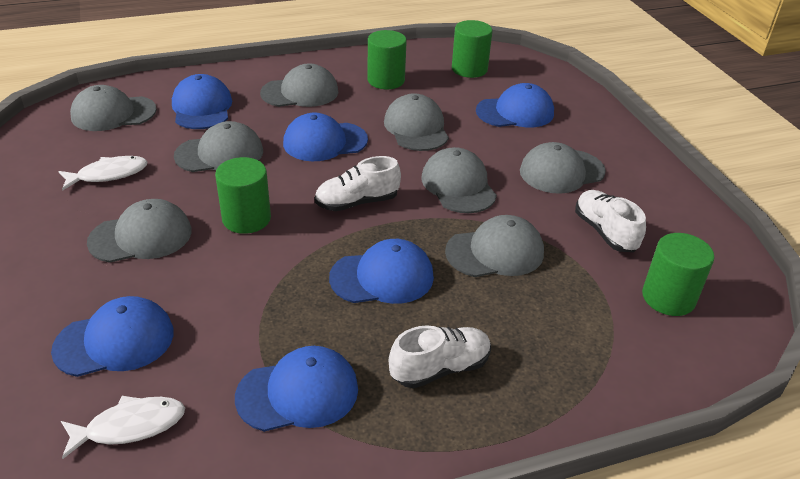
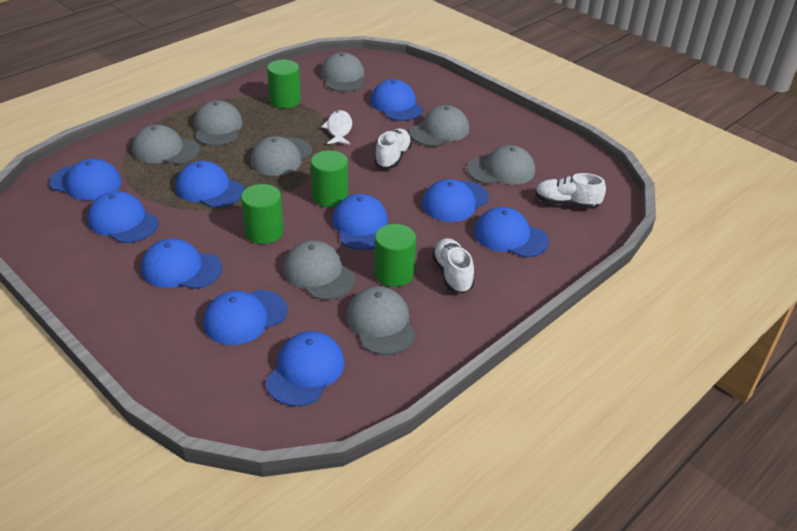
blue cap: [51,296,174,377] [172,74,232,129] [235,346,358,432] [283,113,368,161] [329,239,434,304] [476,83,554,127] = 6 -> [49,159,122,201] [88,191,159,243] [141,238,222,289] [176,161,244,208] [203,290,288,345] [265,331,344,406] [332,194,388,250] [370,79,423,121] [422,179,489,222] [474,207,549,258] = 10
white fish: [58,156,148,191] [61,396,185,459] = 2 -> [321,110,352,145] = 1

